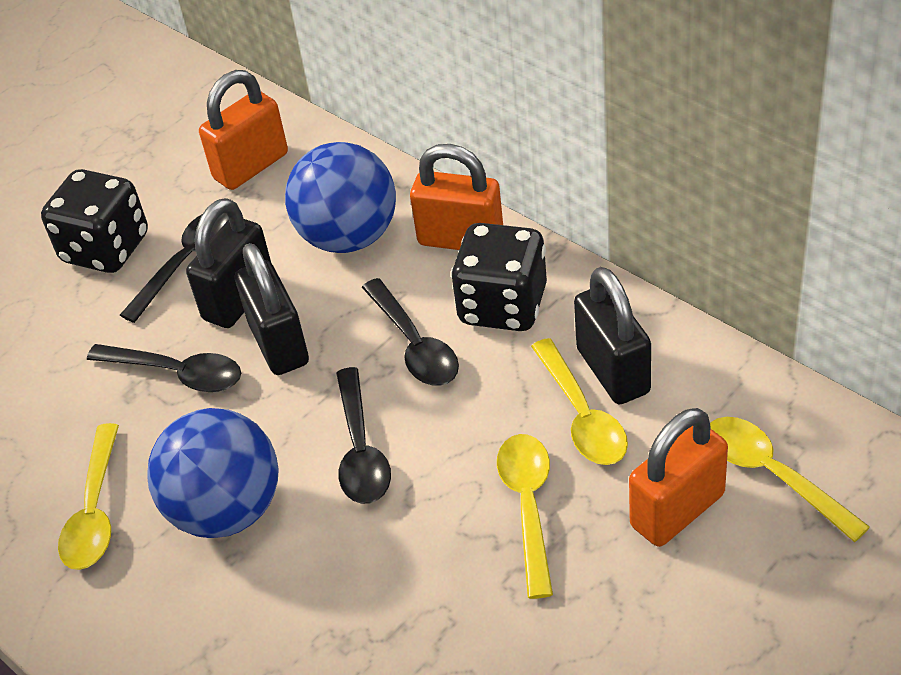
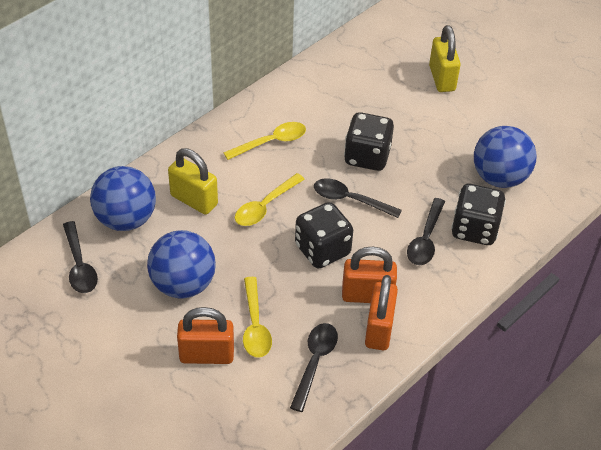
black dice: [41,169,148,273] [451,223,547,331] = 2 -> [295,202,353,268] [344,112,394,171] [451,184,506,245] = 3
black padlock: [186,198,271,328] [235,243,309,375] [574,267,651,404] = 3 -> none = 0
blue ball: [147,408,279,538] [285,142,396,253] = 2 -> [90,166,156,231] [147,230,216,299] [474,126,536,188] = 3
yellow padlock: none = 0 -> [168,148,218,215] [429,25,461,92] = 2
yellow spoon: [58,423,119,570] [497,434,553,599] [531,338,628,465] [710,417,870,542] = 4 -> [223,122,306,160] [235,173,305,226] [243,277,272,358] = 3

